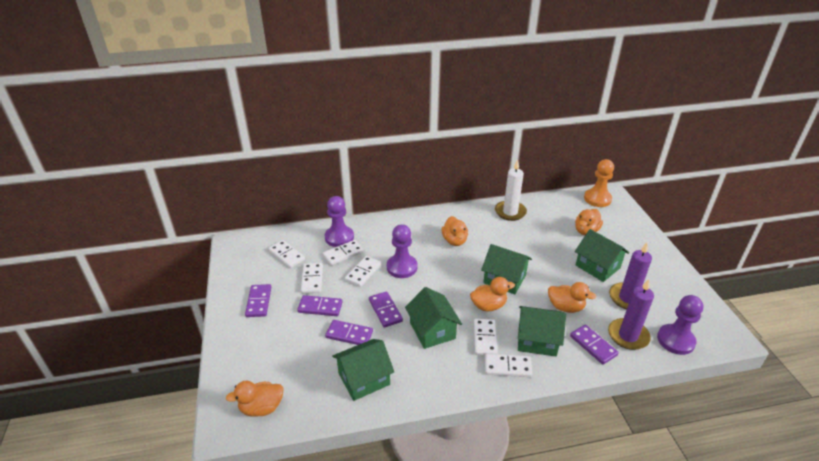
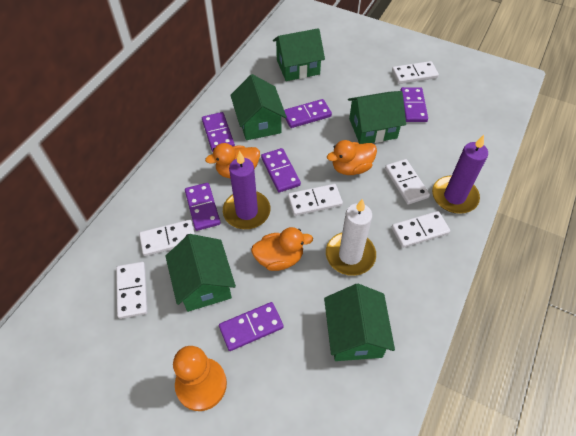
orange duck: [226,381,284,417] [442,216,468,246] [470,277,515,311] [548,282,596,313] [575,209,603,235] = 5 -> [205,143,260,179] [251,227,313,271] [327,140,377,175] = 3
purple domino: [245,284,271,317] [297,295,343,316] [325,320,373,345] [369,291,403,327] [570,325,619,365] = 5 -> [185,183,221,231] [202,112,235,152] [219,302,284,351] [261,148,301,192] [284,99,332,128] [400,87,428,122] = 6
purple pawn: [324,196,354,247] [387,224,417,278] [657,295,703,355] = 3 -> none = 0

